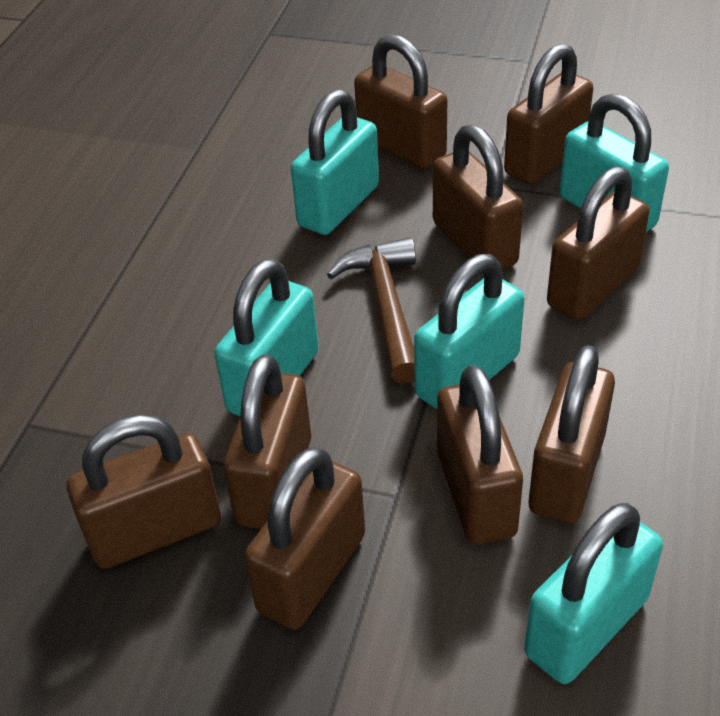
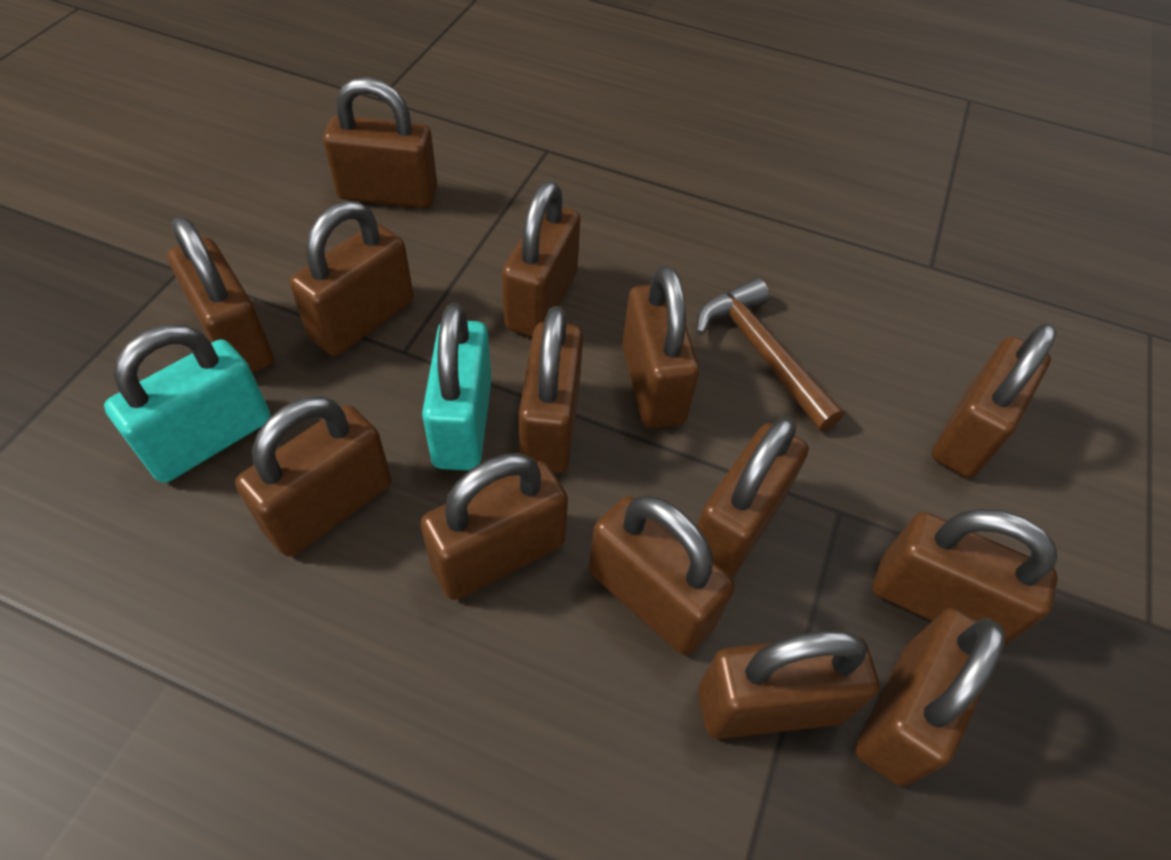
brown padlock: [67,415,221,569] [223,354,311,529] [244,447,365,630] [354,34,447,169] [433,124,523,273] [437,365,523,545] [504,44,593,184] [529,345,615,523] [547,166,650,320] = 9 -> [167,216,274,373] [235,396,391,557] [290,201,414,356] [323,77,438,208] [420,453,568,600] [502,181,581,337] [519,306,583,473] [589,495,735,655] [622,265,699,428] [697,416,809,578] [698,630,880,739] [855,608,1005,786] [873,509,1058,647] [932,323,1057,478] = 14
turquoise padlock: [214,259,319,416] [291,89,379,235] [414,254,524,409] [524,503,663,684] [560,93,669,232] = 5 -> [104,324,271,483] [422,303,491,471] = 2

